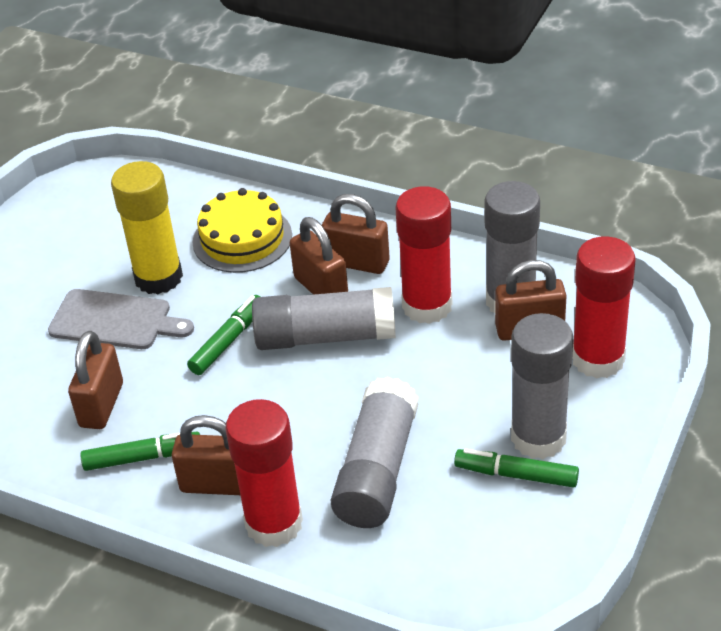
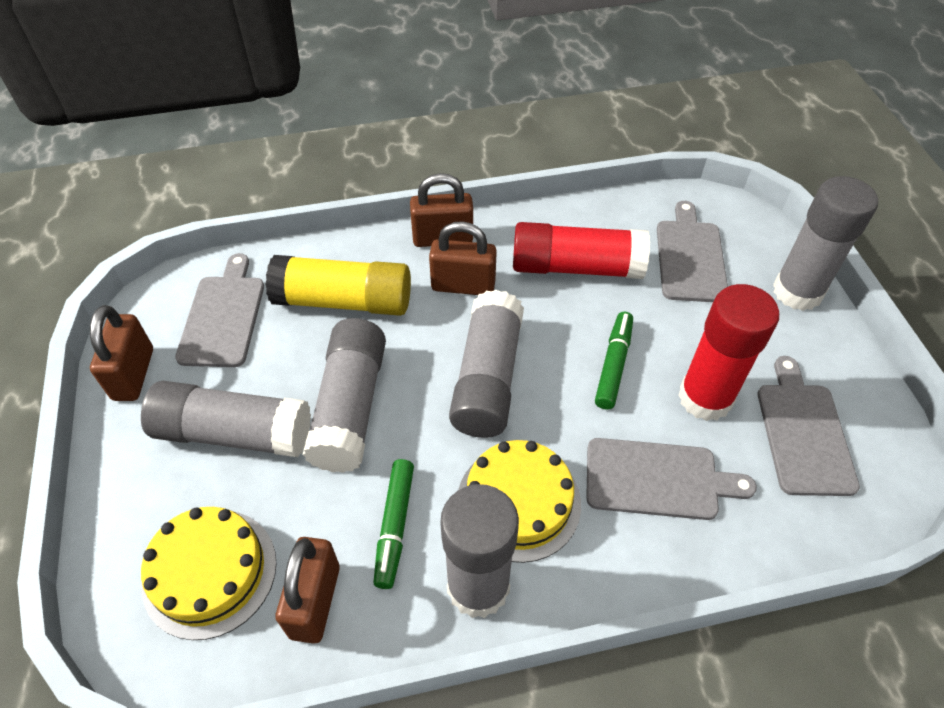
brown padlock: [68,331,123,429] [172,415,240,495] [290,217,348,295] [322,194,390,274] [495,260,566,341] = 5 -> [90,305,153,401] [276,537,340,643] [410,173,473,247] [429,221,497,295] = 4
green marker: [80,432,200,471] [187,295,261,375] [454,449,579,488] = 3 -> [373,459,414,589] [595,312,633,410] = 2
grey cutting board: [48,289,194,349] = 1 -> [175,253,264,367] [586,438,757,520] [657,201,728,302] [758,356,860,496] = 4
grey glue stick: [252,287,396,350] [331,377,419,528] [485,181,540,313] [511,313,573,459] = 4 -> [141,381,311,457] [303,318,386,473] [440,484,519,618] [449,290,524,438] [773,176,878,311] = 5
red glue stick: [225,399,303,547] [396,186,452,324] [572,236,636,379] = 3 -> [513,222,650,279] [678,284,779,421] = 2
yellow cake: [192,188,292,273] = 1 -> [141,507,276,640] [458,440,581,563] = 2

